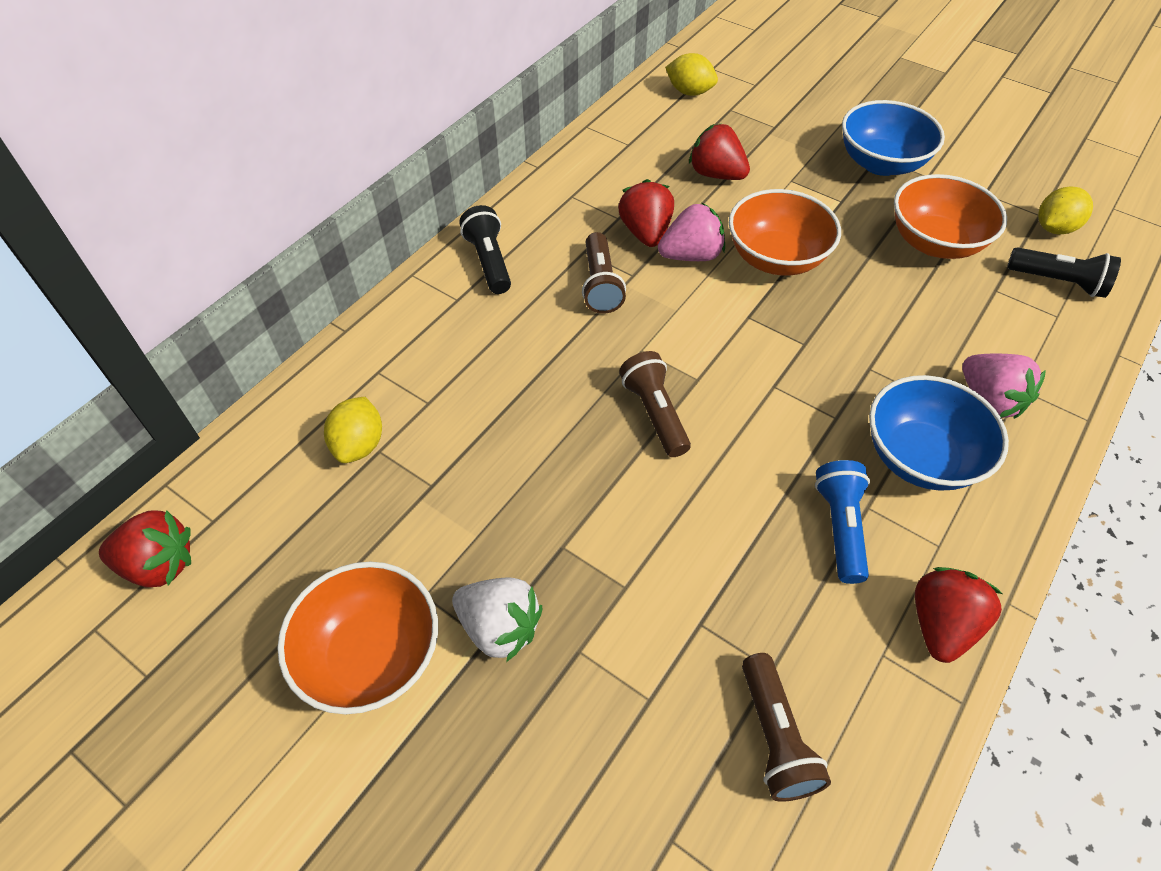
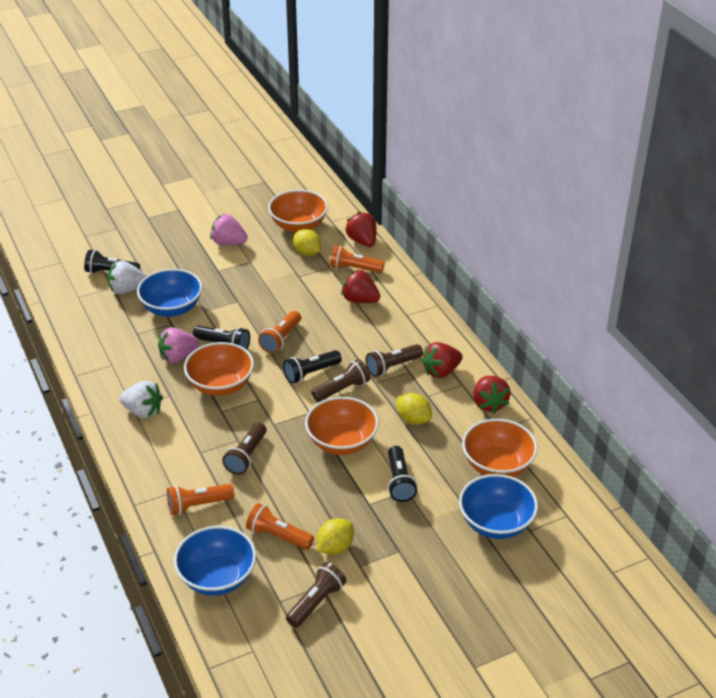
black flashlight: [459,205,511,294] [1007,247,1121,298] = 2 -> [84,250,140,274] [193,326,250,350] [283,350,342,384] [388,446,417,502] = 4
blue bowl: [842,100,945,176] [869,375,1009,490] = 2 -> [137,269,202,317] [174,526,256,596] [459,474,538,539] = 3
blue flashlight: [815,460,870,584] = 1 -> none = 0
brown flashlight: [582,232,626,314] [619,351,691,457] [742,653,831,802] = 3 -> [222,422,267,475] [286,562,346,628] [311,359,370,402] [365,344,423,377] = 4
orange bowl: [277,562,438,714] [729,189,841,276] [894,174,1007,259] = 3 -> [184,342,254,396] [268,190,328,233] [305,397,379,455] [462,419,538,477] = 4
orange flashlight: none = 0 -> [167,484,234,515] [246,503,314,550] [258,311,301,353] [330,245,385,273] = 4
white strawberry: [452,577,543,662] = 1 -> [108,260,146,294] [119,381,163,418] = 2

